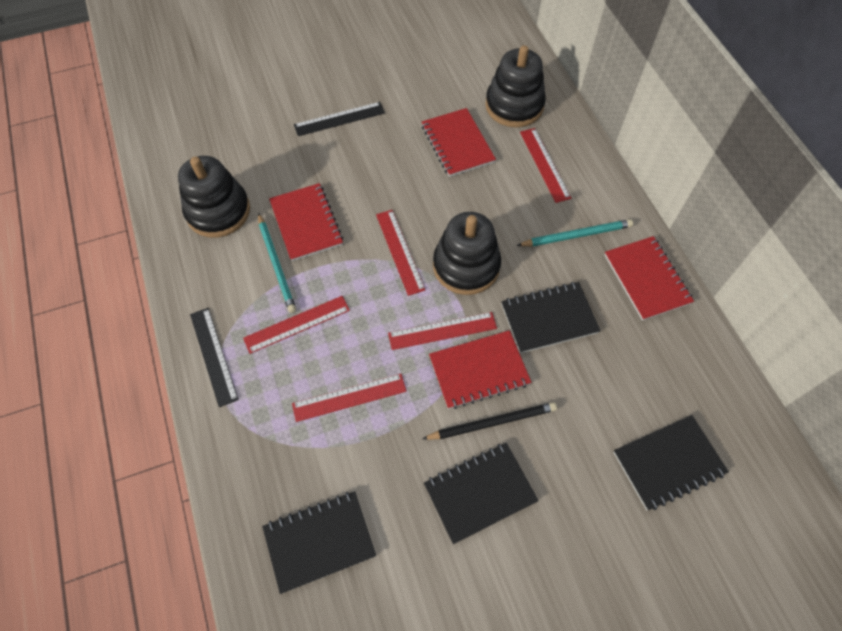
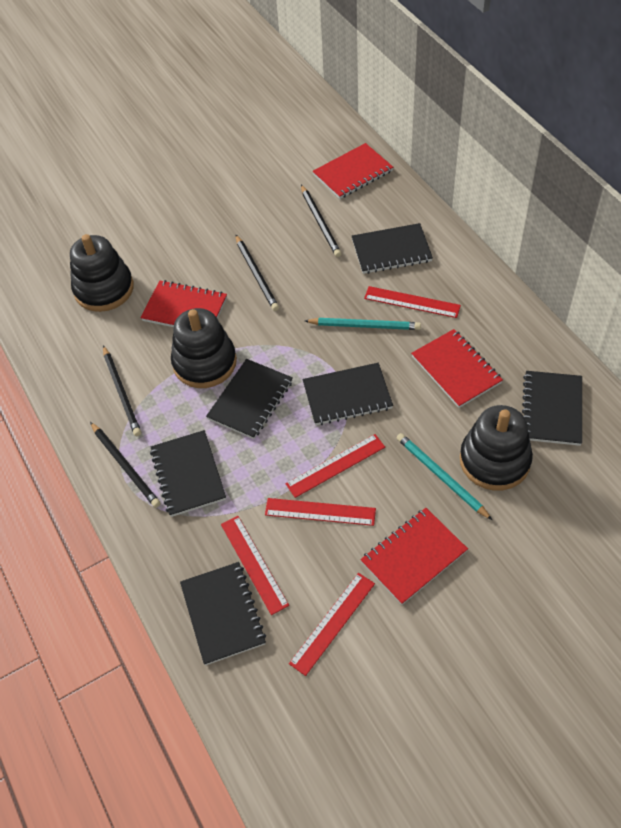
black notebook: [262,491,376,594] [424,443,539,544] [501,282,600,353] [613,415,729,510] = 4 -> [150,430,226,517] [180,562,266,665] [206,359,293,439] [302,363,393,425] [352,223,433,274] [522,371,582,446] = 6
black pencil: [422,402,557,440] = 1 -> [90,422,161,508] [103,345,141,436] [235,234,279,311] [301,185,342,257] = 4
black ruler: [190,308,238,407] [294,102,385,136] = 2 -> none = 0

